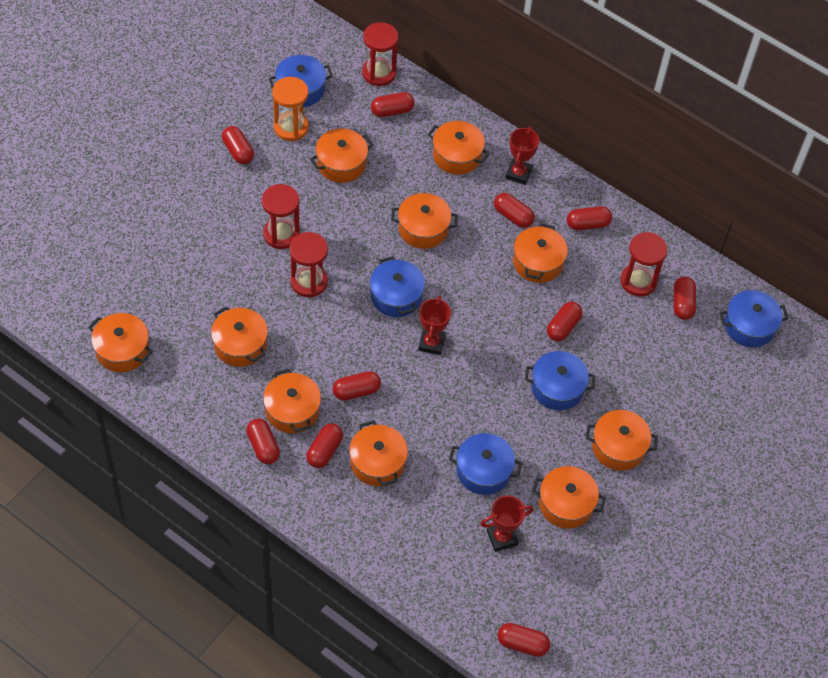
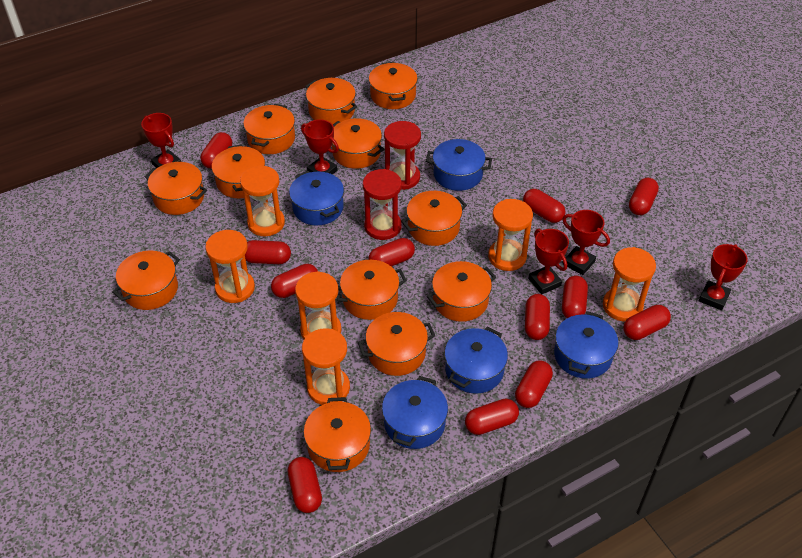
orange hourglass: [272,77,309,141] = 1 -> [205,230,255,303] [240,165,285,236] [295,271,341,339] [302,328,350,405] [488,199,533,271] [603,247,656,321] = 6
orange pot: [88,313,153,372] [211,306,268,367] [263,369,321,433] [310,129,373,183] [349,420,408,486] [391,193,458,249] [427,121,490,175] [513,223,568,283] [532,466,606,528] [586,410,658,471] = 10 -> [112,251,180,310] [145,162,207,215] [212,145,265,198] [243,104,295,154] [304,397,371,472] [305,78,357,125] [332,118,384,169] [336,260,407,320] [358,312,435,376] [369,62,418,109] [401,191,467,246] [427,261,496,322] = 12
red capsule: [222,126,254,164] [246,418,280,464] [306,423,343,468] [333,371,381,401] [371,92,415,117] [494,193,535,228] [497,623,550,657] [547,302,583,341] [567,206,612,231] [674,276,696,320] = 10 -> [201,132,232,169] [245,240,291,264] [271,264,318,298] [288,457,322,513] [369,238,415,267] [465,399,519,435] [515,361,553,408] [523,189,566,223] [525,294,550,340] [562,276,588,318] [623,305,671,340] [629,178,659,215] = 12
red hourglass: [262,184,300,249] [290,232,328,297] [362,22,398,86] [620,232,668,297] = 4 -> [363,169,402,240] [384,121,421,190] = 2
red trophy: [418,295,451,355] [480,496,534,552] [505,127,539,185] = 3 -> [141,113,181,168] [301,119,339,175] [528,229,569,294] [562,210,610,275] [699,244,748,311] = 5

